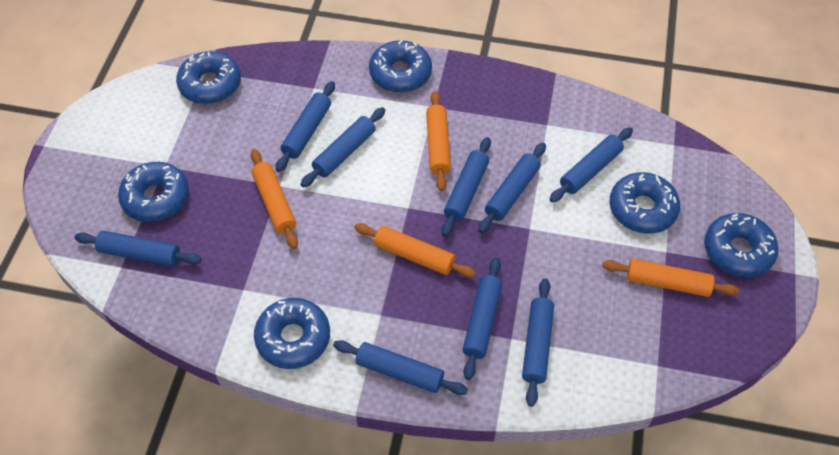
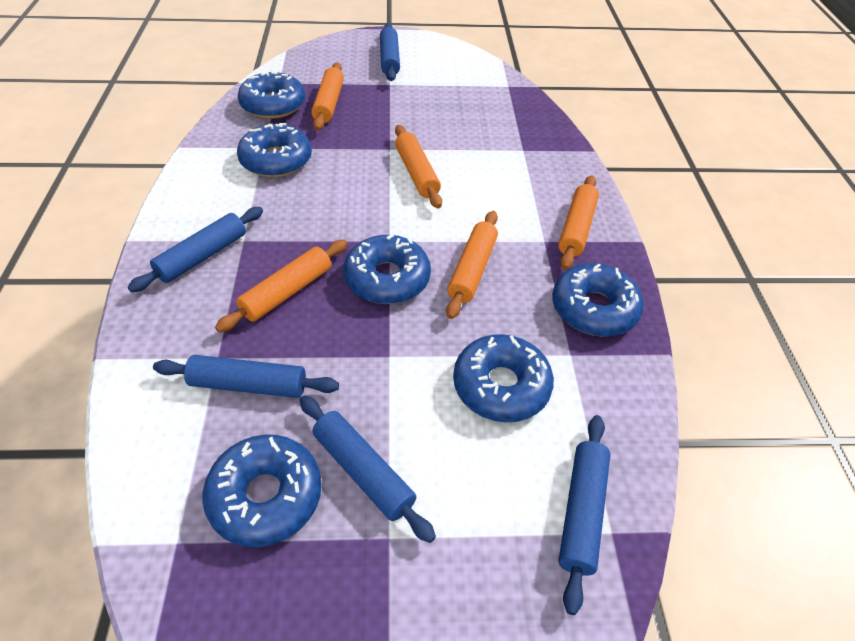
blue rolling pin: [74,231,202,266] [276,81,335,172] [300,107,385,188] [333,340,468,395] [442,137,491,237] [462,257,502,380] [478,143,546,233] [522,278,554,407] [550,127,633,202] = 9 -> [128,207,263,292] [153,355,339,398] [300,395,436,543] [380,23,400,81] [558,415,611,615] = 5
orange rolling pin: [251,149,298,249] [354,223,476,278] [426,91,451,191] [602,259,739,297] = 4 -> [215,240,347,332] [311,62,344,130] [395,125,442,208] [446,211,498,319] [558,175,599,270] = 5

